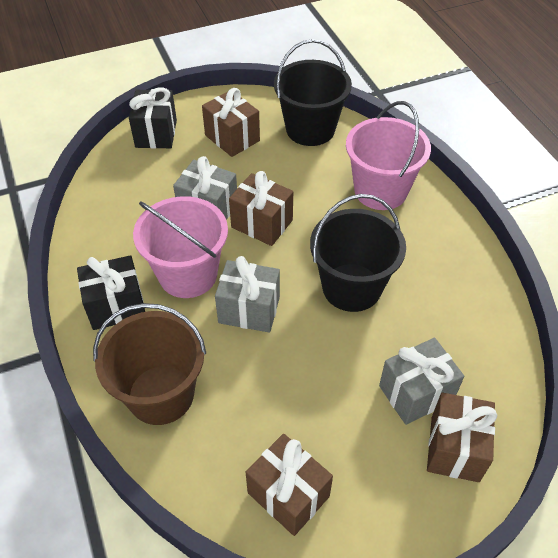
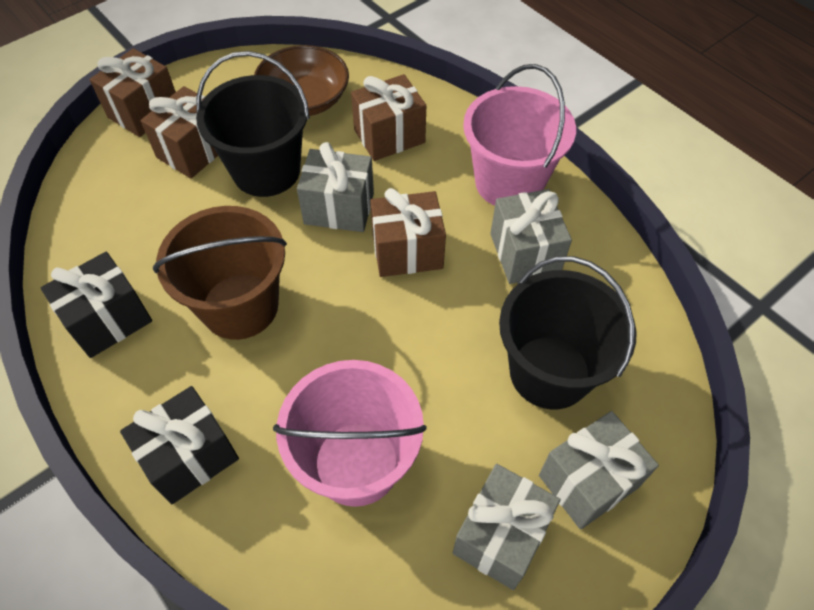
brown bowl: none = 0 -> [254,45,349,116] = 1
grey gift: [173,156,237,220] [215,256,280,333] [379,338,464,425] = 3 -> [297,142,374,232] [453,464,560,590] [490,189,572,284] [539,411,659,530] = 4

